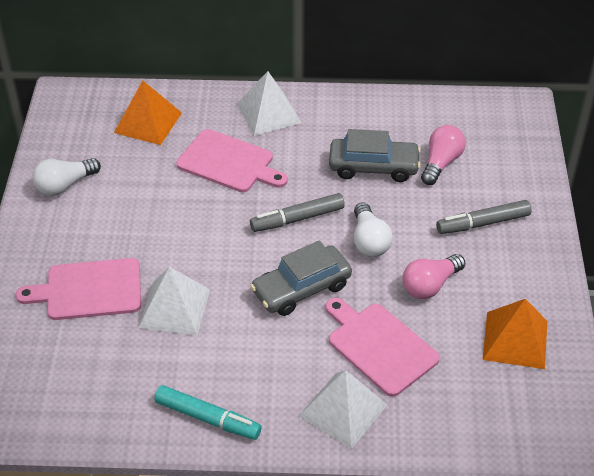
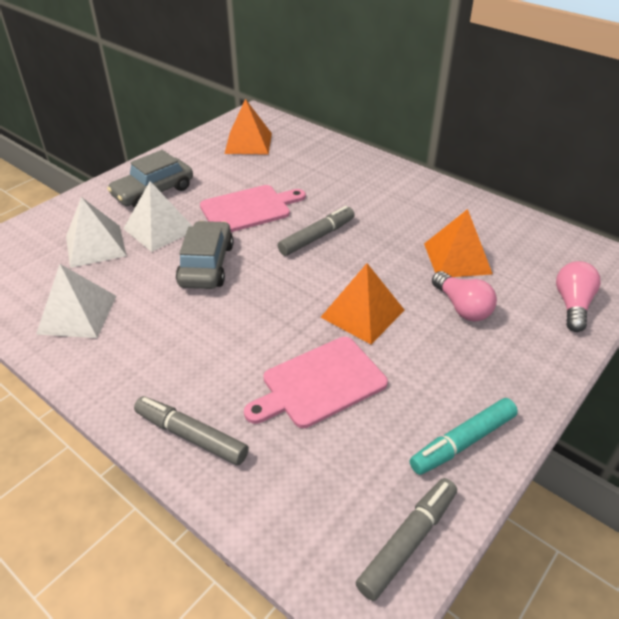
grey marker: [250,193,345,232] [436,200,532,234] = 2 -> [134,396,249,465] [278,206,355,256] [356,478,457,601] = 3
orange pyramid: [114,80,182,145] [483,299,547,369] = 2 -> [224,99,272,155] [321,263,405,344] [424,209,493,277] = 3
pink cutting board: [15,258,141,320] [176,129,288,192] [326,298,440,397] = 3 -> [200,185,306,232] [244,337,388,428] = 2
white light bulb: [33,158,101,196] [354,202,393,257] = 2 -> none = 0

